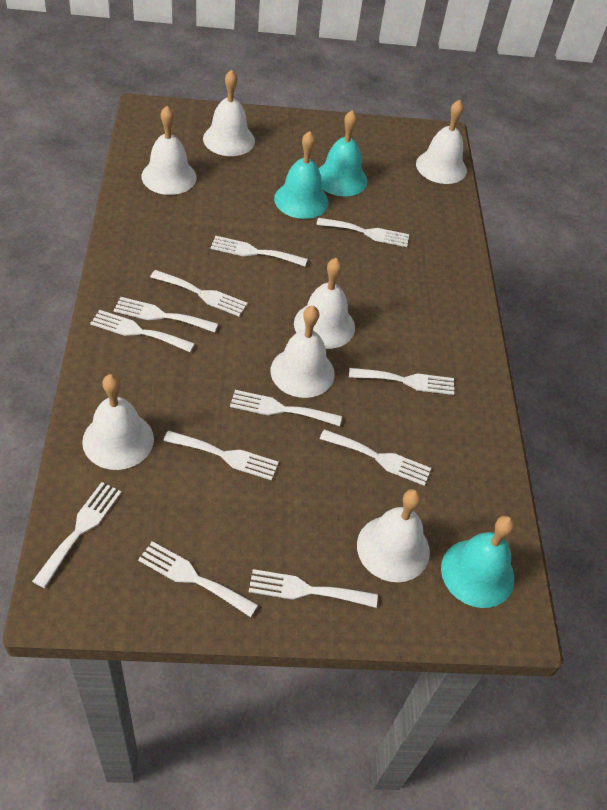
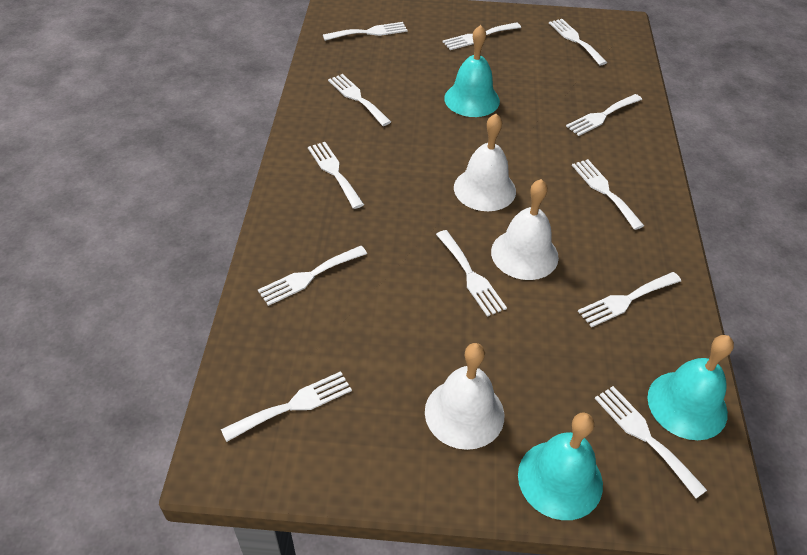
white bell: [82,374,154,470] [142,106,197,195] [203,70,255,156] [271,306,335,398] [294,258,355,349] [357,489,430,582] [416,100,467,184] = 7 -> [425,343,504,450] [454,114,516,211] [491,179,559,280] = 3

